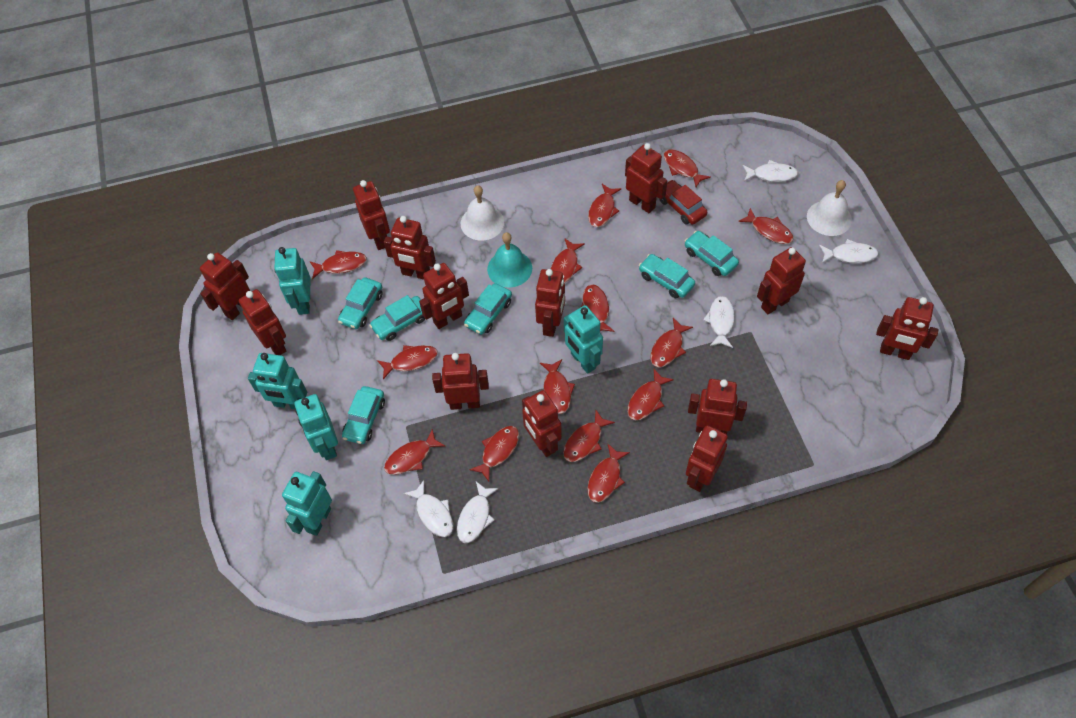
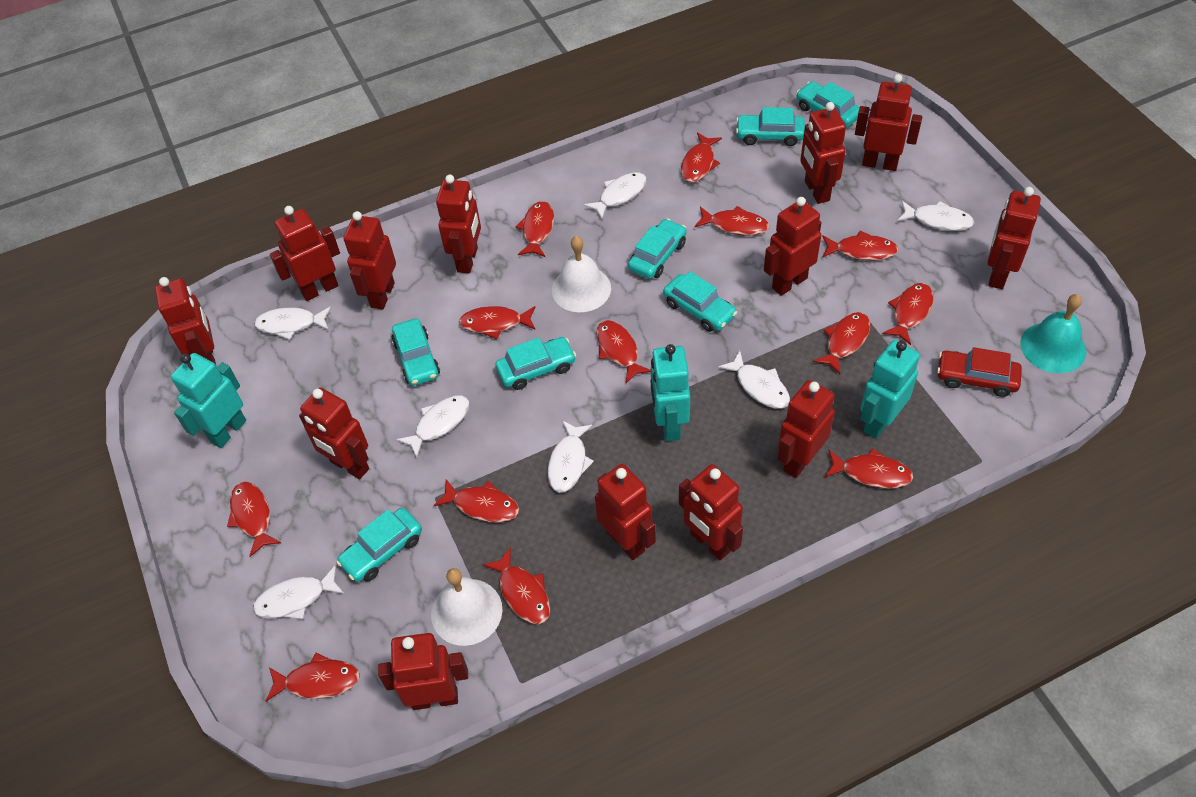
red fish: [309,250,367,279] [377,345,438,379] [384,429,445,475] [469,426,519,481] [540,359,575,414] [551,238,585,283] [563,410,615,462] [581,285,614,332] [587,444,630,503] [588,184,621,227] [627,369,674,420] [651,318,693,367] [664,149,711,187] [738,208,794,244] = 14 -> [227,482,281,557] [266,653,360,702] [433,479,519,522] [459,306,535,339] [482,547,550,624] [515,201,554,257] [597,320,651,383] [681,133,722,182] [694,206,769,236] [813,312,870,374] [822,231,899,260] [824,448,914,489] [882,283,934,345] = 13
turquoise car: [338,277,383,329] [342,386,385,444] [369,295,425,341] [464,283,512,335] [639,254,695,298] [684,231,739,276] = 6 -> [336,508,422,582] [391,318,440,386] [496,337,576,390] [628,218,687,279] [663,272,737,332] [736,107,805,146] [796,81,860,128] = 7
turquoise robot: [248,353,307,409] [274,247,310,315] [282,471,332,536] [294,394,338,460] [564,305,603,374] = 5 -> [171,353,246,448] [651,344,690,442] [860,340,920,439] = 3
white fish: [404,480,453,537] [457,481,499,543] [703,296,735,348] [743,160,798,182] [819,239,879,263] = 5 -> [253,565,344,619] [254,307,331,340] [396,395,470,458] [548,420,594,493] [584,172,647,219] [718,351,790,409] [897,201,974,231] = 7

